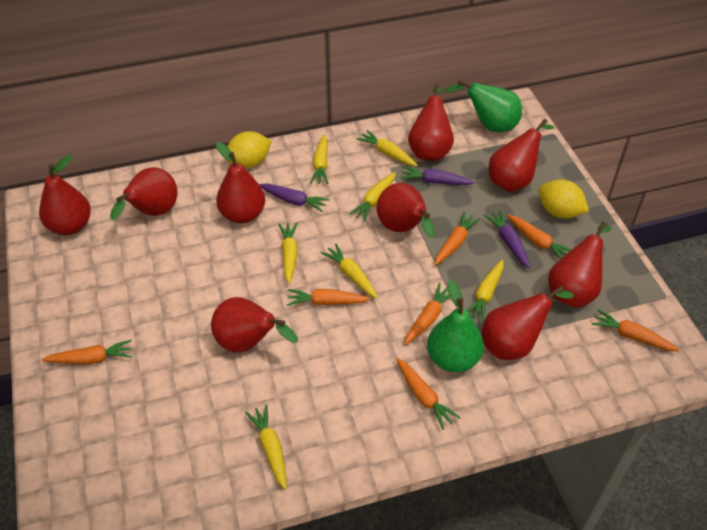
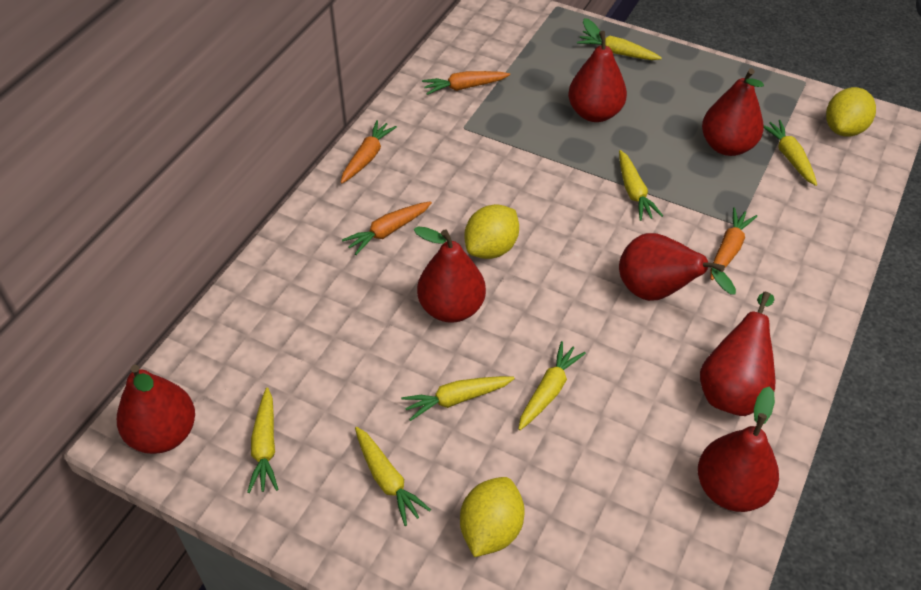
green pear: [427,280,484,372] [445,80,522,132] = 2 -> none = 0
orange carrot: [42,340,132,364] [287,289,371,306] [396,358,461,430] [405,283,450,345] [435,211,481,265] [507,215,571,259] [592,309,680,351] = 7 -> [341,120,397,184] [342,201,432,255] [422,71,510,95] [710,207,757,280] = 4
purple carrot: [259,184,329,212] [401,166,475,185] [484,210,530,268] = 3 -> none = 0
red pear: [39,155,91,235] [110,167,178,220] [211,297,298,353] [216,142,265,223] [377,183,435,238] [408,83,454,161] [482,286,574,360] [489,119,554,192] [548,222,611,308] = 9 -> [117,364,195,454] [413,226,486,323] [568,18,627,122] [619,233,736,301] [698,386,779,512] [700,292,775,416] [702,68,764,156] = 7
yellow lemon: [225,131,272,168] [539,179,589,218] = 2 -> [460,477,524,557] [464,204,519,259] [826,87,876,137] = 3

